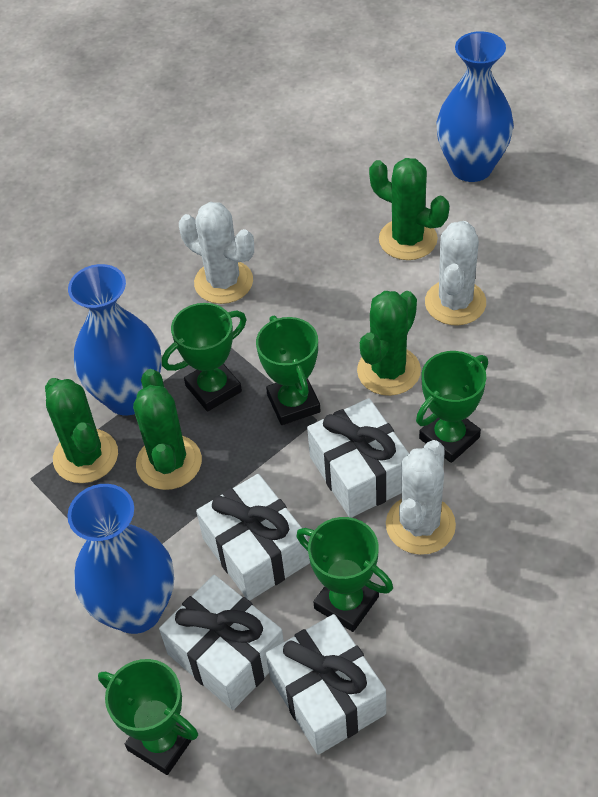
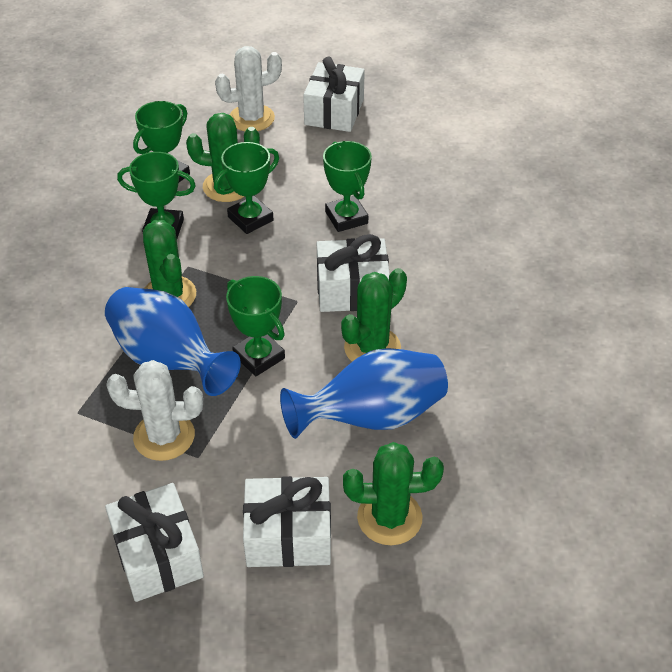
blue vase: [67,484,174,634] [68,264,162,416] [436,31,514,182] = 3 -> [105,287,241,396] [280,348,448,439] = 2
white cactus: [179,202,254,304] [386,440,456,555] [425,221,486,325] = 3 -> [106,360,203,461] [215,46,282,131] = 2

